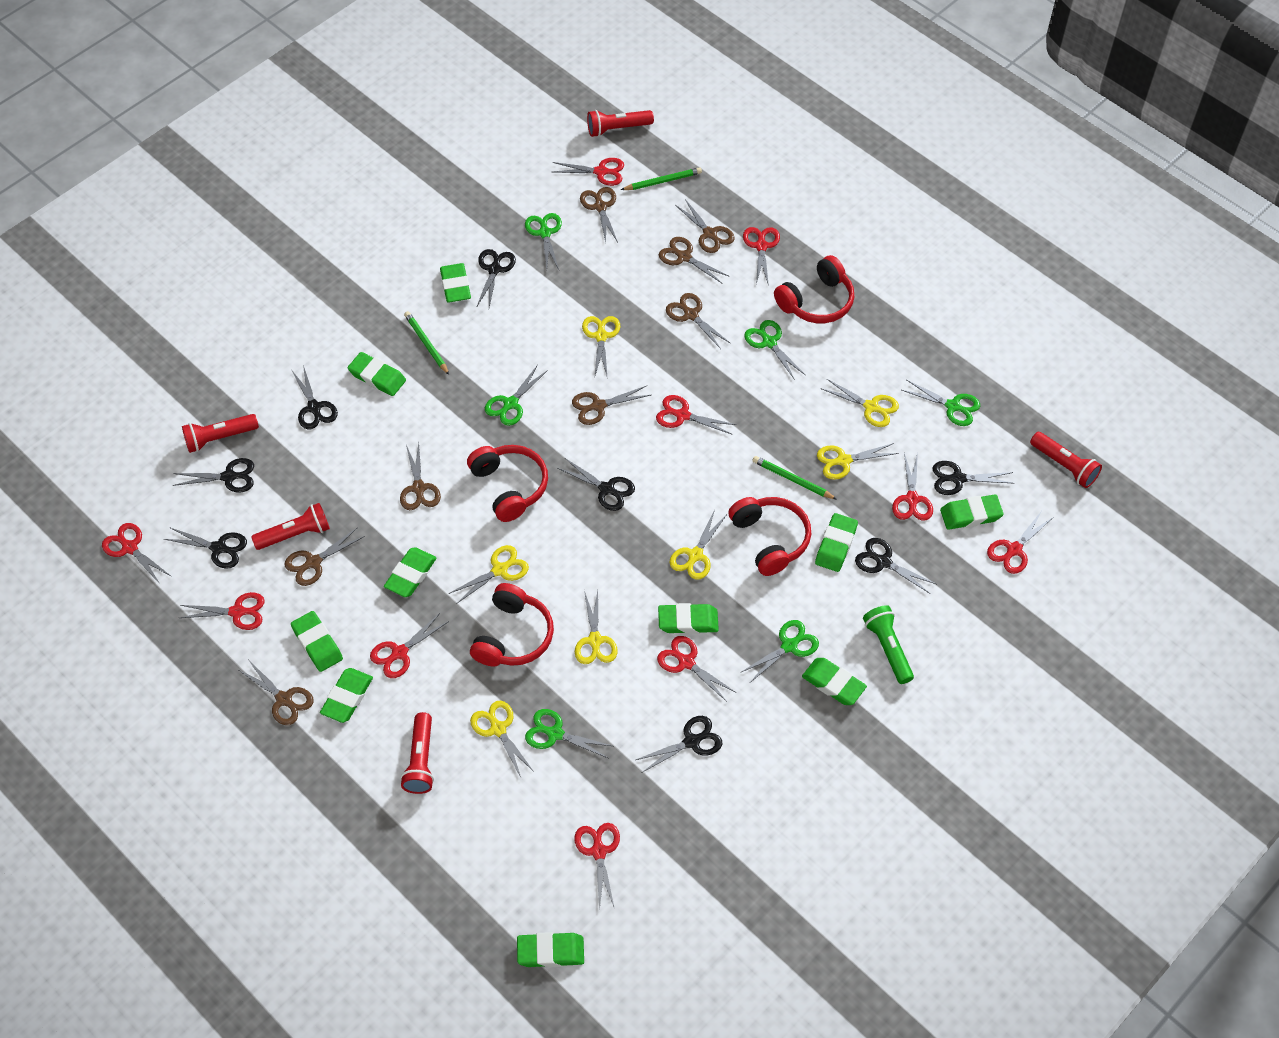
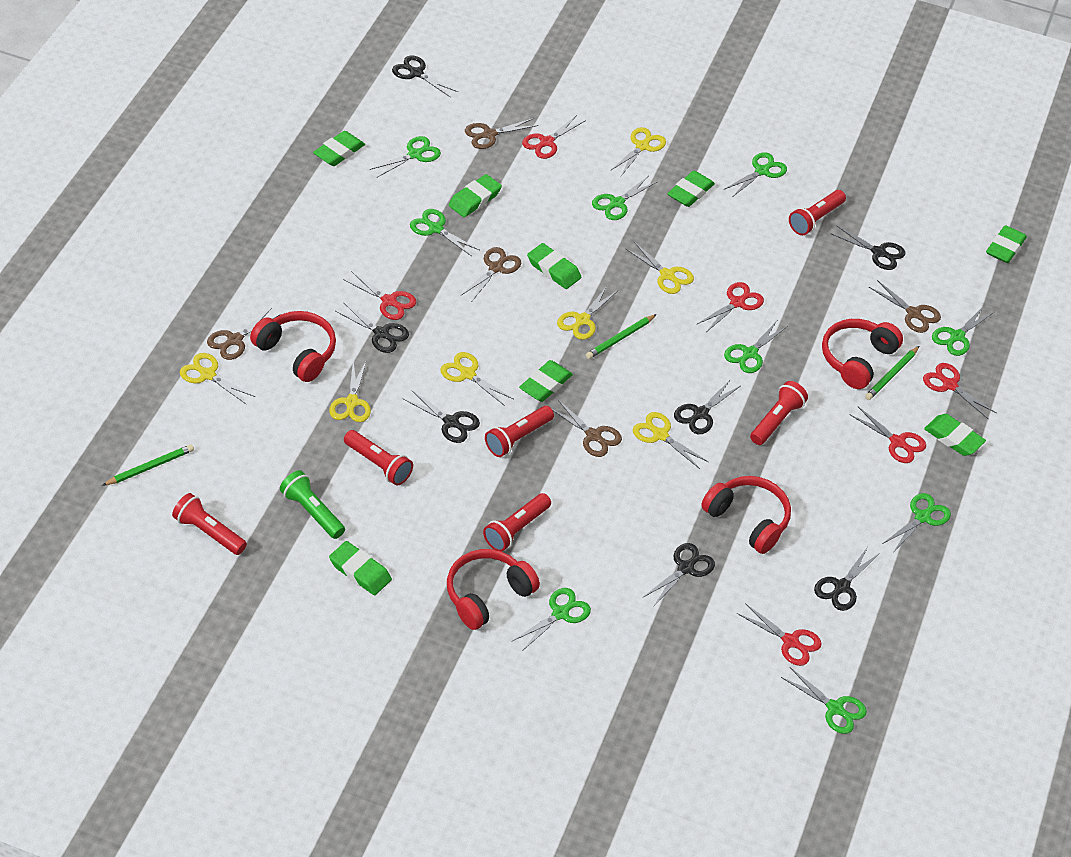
black scissors: [164,527,247,569] [173,458,254,493] [292,365,338,429] [476,249,516,308] [558,458,635,511] [636,716,722,772] [855,538,936,594] [933,461,1015,495] = 8 -> [335,302,409,353] [392,56,458,97] [402,390,480,443] [642,543,715,607] [674,379,740,434] [814,547,880,611] [830,225,905,270] = 7
brown scissors: [239,661,313,725] [284,527,365,586] [400,442,441,510] [572,386,651,425] [580,187,618,242] [659,237,730,284] [666,293,731,349] [675,199,735,253] = 8 -> [207,308,281,360] [461,247,521,301] [465,118,538,149] [551,399,622,457] [869,280,941,333] = 5
green eraser: [291,611,343,672] [320,668,373,723] [348,352,406,396] [384,547,437,597] [440,263,471,302] [517,932,584,967] [658,603,719,634] [802,658,867,705] [815,513,858,572] [940,494,1004,530] = 10 -> [313,131,365,166] [329,541,392,595] [449,174,502,217] [519,360,573,402] [527,243,582,289] [667,171,715,207] [924,414,986,456] [986,225,1027,263] = 8
green scissors: [485,365,548,426] [525,213,562,270] [525,709,612,758] [740,620,819,683] [744,320,805,380] [902,380,980,426] = 6 -> [370,136,441,177] [410,209,479,257] [512,588,591,651] [592,176,658,220] [724,152,787,196] [724,321,788,373] [781,667,867,734] [882,493,951,553] [932,306,994,356] = 9
red flashlight: [182,414,259,453] [251,503,330,550] [400,712,434,794] [587,110,654,137] [1030,432,1102,488] = 5 -> [172,493,247,555] [344,430,413,486] [483,493,551,552] [485,406,554,457] [750,381,808,445] [789,190,846,235] = 6
red scissors: [102,523,172,584] [180,592,265,630] [370,613,449,678] [553,158,624,186] [574,823,620,912] [656,395,737,435] [657,636,735,702] [743,227,780,286] [892,452,933,521] [987,511,1052,574] = 10 -> [343,271,416,320] [522,115,586,159] [697,282,764,331] [737,603,822,666] [849,407,926,463] [923,363,997,420] = 6

